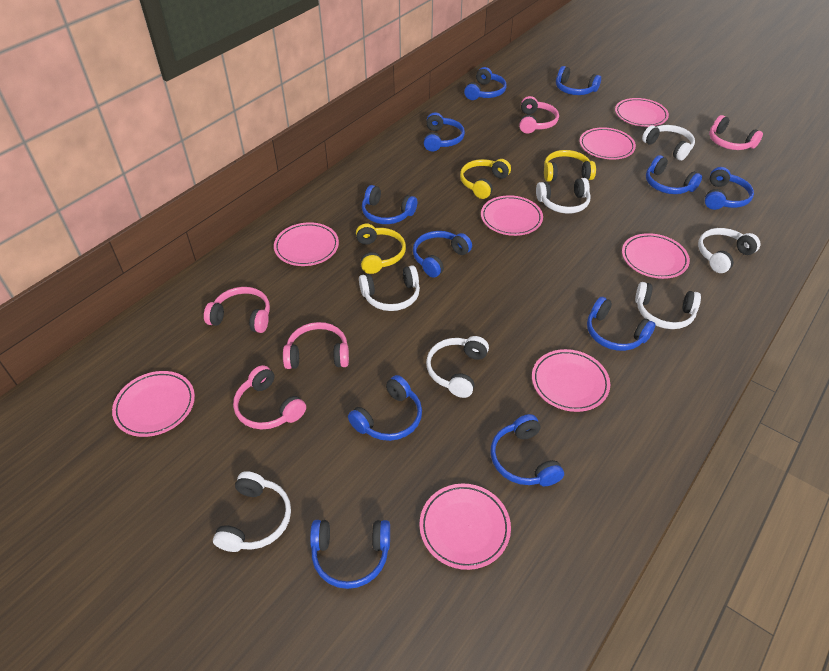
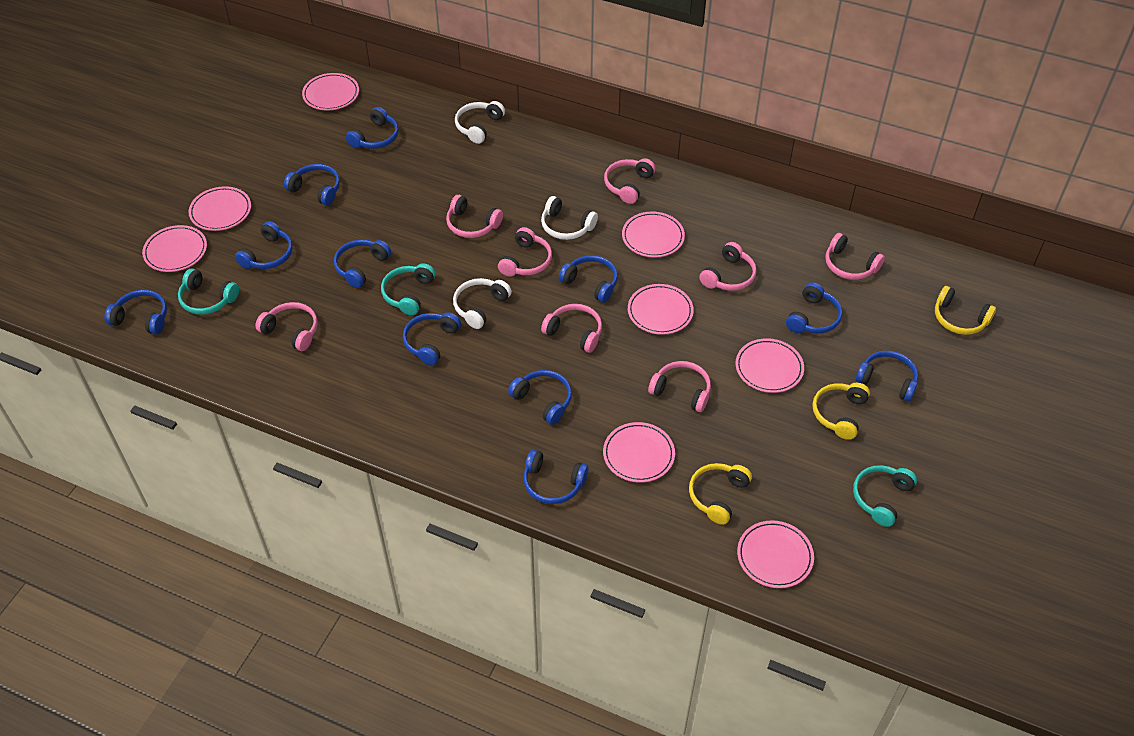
pink headphones: [204,287,270,333] [233,365,306,429] [283,322,349,369] [519,96,559,134] [709,115,763,150] = 5 -> [255,302,318,351] [446,195,503,238] [498,227,552,277] [541,304,602,353] [604,158,656,204] [648,361,711,412] [699,242,757,291] [825,233,885,280] = 8
turquoise headphones: none = 0 -> [178,268,239,315] [381,263,436,315] [853,465,917,527] = 3
white headphones: [213,471,291,552] [359,265,420,311] [426,336,489,398] [536,178,591,214] [635,282,701,329] [642,125,695,161] [698,228,760,273] = 7 -> [453,278,512,329] [455,101,505,144] [541,196,598,240] = 3

